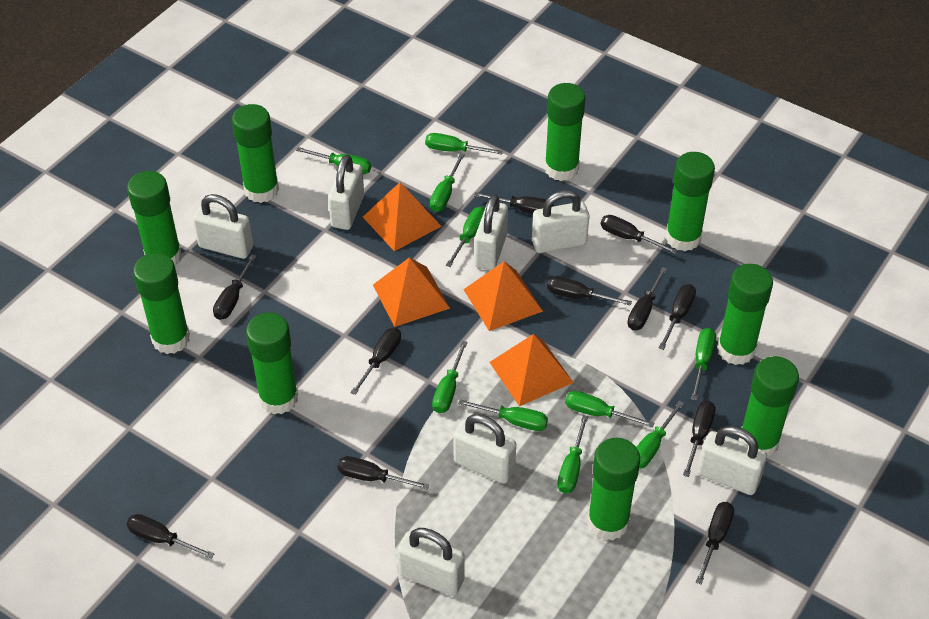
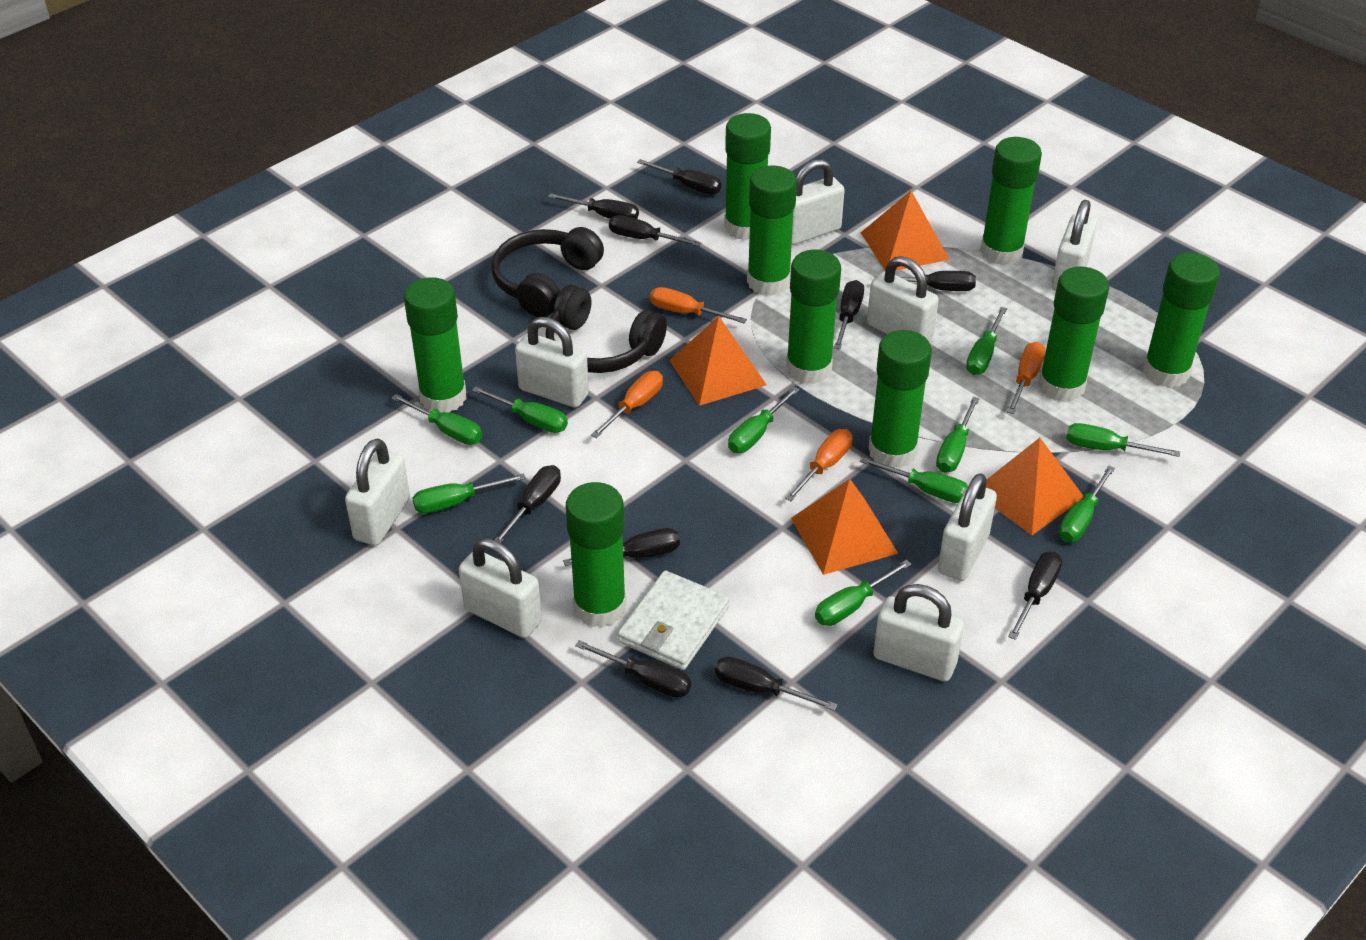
black headphones: none = 0 -> [491,227,604,317] [545,285,667,373] = 2
black screwdriver: [127,514,214,559] [213,254,256,320] [337,456,429,490] [350,328,401,395] [474,192,554,214] [547,276,632,306] [601,215,678,254] [627,267,667,330] [659,284,696,350] [683,401,715,477] [696,502,734,585] = 11 -> [495,465,561,543] [548,193,639,219] [563,528,680,566] [575,640,691,698] [609,215,702,247] [637,159,721,195] [715,656,837,711] [834,280,864,350] [874,271,976,291] [1008,552,1062,640] = 10
orange screwdriver: none = 0 -> [591,371,663,438] [650,287,747,323] [785,429,852,501] [1007,342,1045,414] = 4
white padlock: [193,194,253,259] [328,155,364,230] [398,528,465,596] [453,414,516,484] [475,194,508,270] [532,190,589,253] [698,426,767,495] = 7 -> [345,439,410,545] [459,538,542,638] [515,317,589,408] [792,159,845,245] [867,256,939,342] [873,584,964,682] [938,473,997,581] [1052,200,1097,291] = 8
white wallet: none = 0 -> [617,570,730,670] = 1

